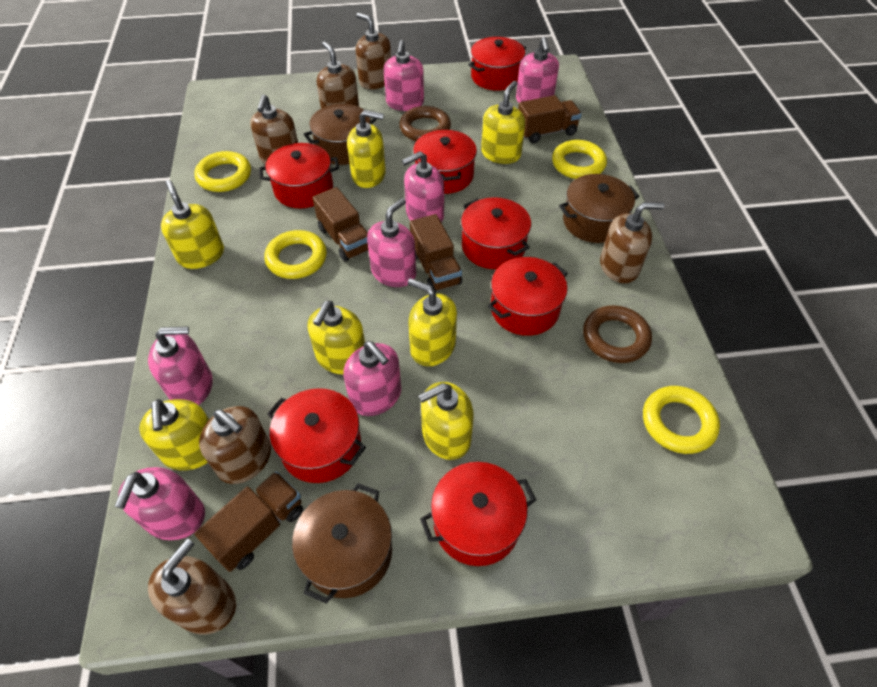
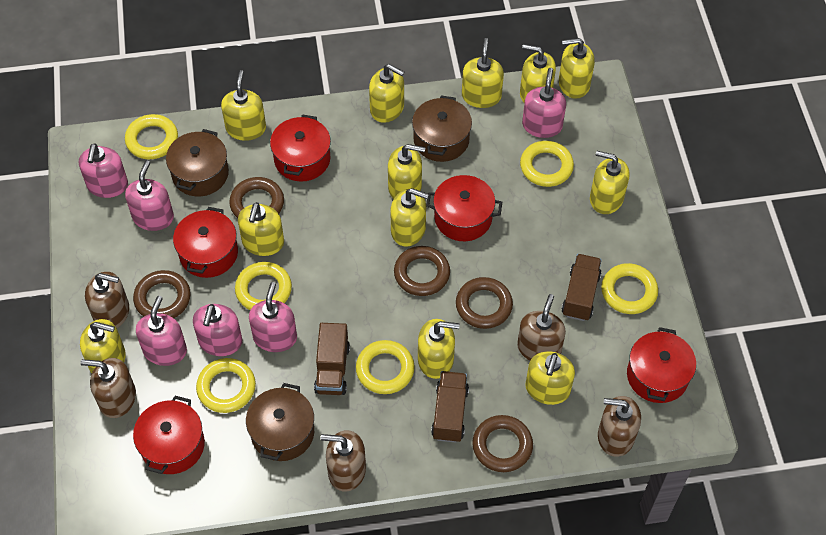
brown ring: [399,106,451,141] [583,305,652,363] = 2 -> [133,270,191,318] [229,177,284,218] [394,246,450,296] [456,277,513,329] [472,415,533,472] = 5
brown soap dispenser: [148,539,236,635] [199,406,271,484] [250,94,298,164] [317,41,359,108] [355,13,391,89] [600,202,665,283] = 6 -> [80,358,136,418] [85,272,129,328] [320,430,366,492] [517,294,566,360] [598,396,641,457] = 5
brown truck: [194,471,303,572] [312,187,369,262] [410,214,462,291] [518,95,582,143] = 4 -> [314,323,350,395] [431,371,469,443] [562,254,602,321] = 3
pink soap dispenser: [115,467,205,540] [148,326,213,405] [343,341,401,416] [367,198,416,287] [384,40,424,111] [402,151,444,223] [516,37,559,103] = 7 -> [79,143,128,198] [125,161,174,231] [136,296,187,366] [193,304,242,356] [249,282,297,352] [522,68,566,138] = 6
red pot: [259,143,339,208] [267,388,366,483] [413,129,477,194] [420,462,536,566] [461,197,531,269] [468,37,526,91] [488,257,568,336] = 7 -> [133,396,205,474] [173,207,238,278] [270,114,331,181] [426,175,502,241] [627,327,696,403] = 5
yellow ring: [194,151,251,192] [264,230,327,279] [552,140,607,179] [643,386,720,454] = 4 -> [125,114,178,159] [196,358,256,413] [235,262,292,310] [356,340,415,394] [520,141,574,187] [601,263,658,314] = 6
yellow soap dispenser: [139,399,209,470] [161,180,224,269] [307,301,365,375] [347,110,386,188] [408,278,457,366] [418,382,474,460] [481,81,525,164] = 7 -> [80,319,126,373] [221,70,266,141] [238,202,284,256] [369,64,405,123] [388,144,425,199] [390,188,429,247] [418,319,460,379] [462,38,504,108] [520,44,556,103] [525,352,575,405] [559,38,595,99] [590,151,629,214] = 12

